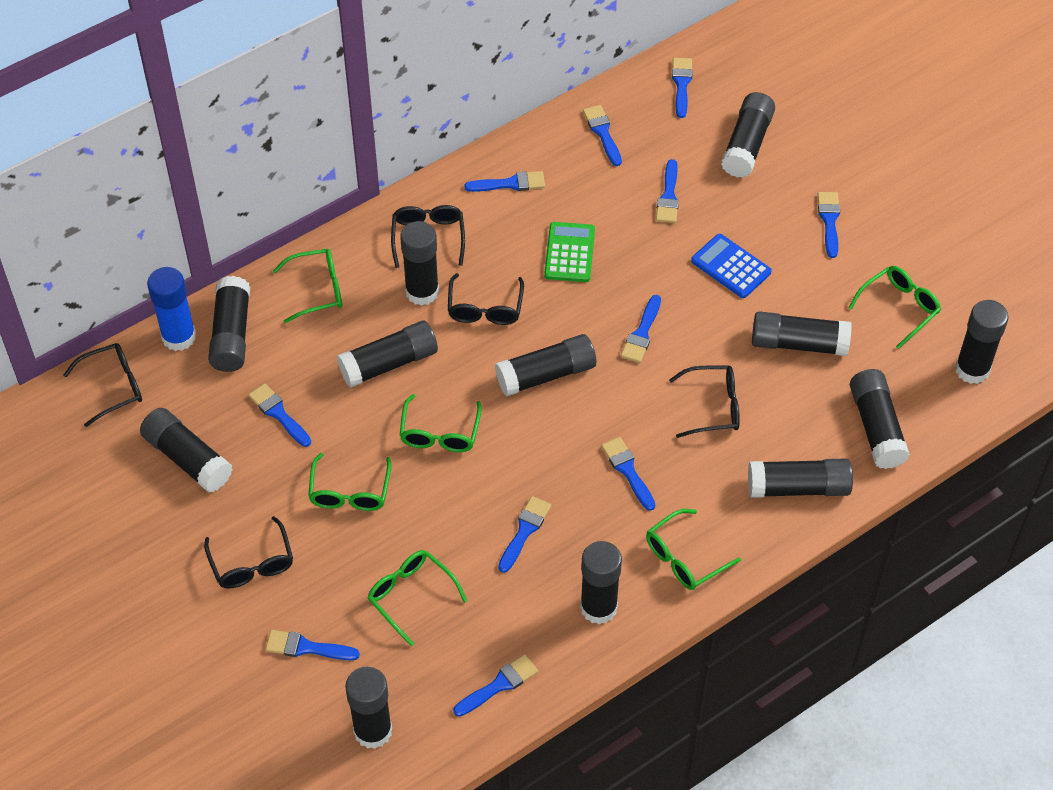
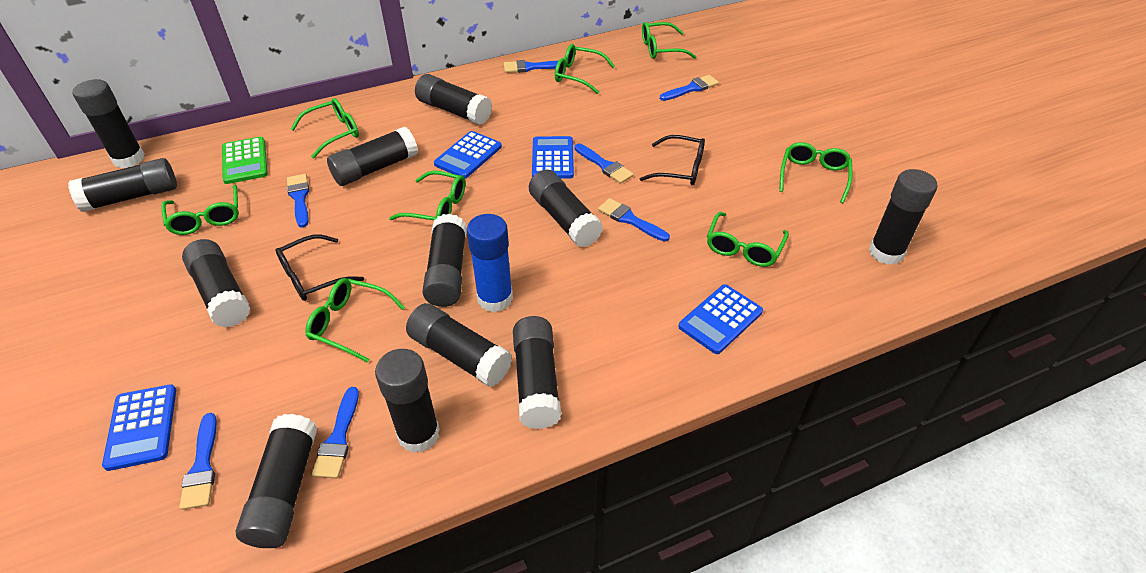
black glasses: [64,343,142,427] [204,516,293,589] [391,205,465,268] [448,273,524,325] [669,365,740,438] = 5 -> [276,234,364,301] [640,135,705,186] = 2
blue brush: [248,383,311,447] [265,630,360,660] [453,654,538,717] [464,171,545,192] [498,496,551,573] [583,105,622,166] [601,437,655,511] [621,295,661,363] [656,159,679,223] [672,58,693,118] [818,192,840,258] = 11 -> [179,413,217,510] [287,174,309,228] [312,387,359,478] [504,60,558,73] [575,143,634,184] [598,198,670,242] [660,75,719,101] = 7
blue calculator: [691,234,772,298] = 1 -> [102,384,176,471] [434,131,502,179] [532,136,574,179] [678,284,763,354] = 4
green glasses: [273,249,342,323] [308,453,391,511] [368,550,467,646] [400,394,482,452] [646,509,741,590] [848,266,941,349] = 6 -> [161,185,239,235] [291,98,359,158] [305,278,405,362] [389,171,465,220] [555,44,615,94] [642,22,696,59] [707,212,789,267] [779,142,852,203] = 8

